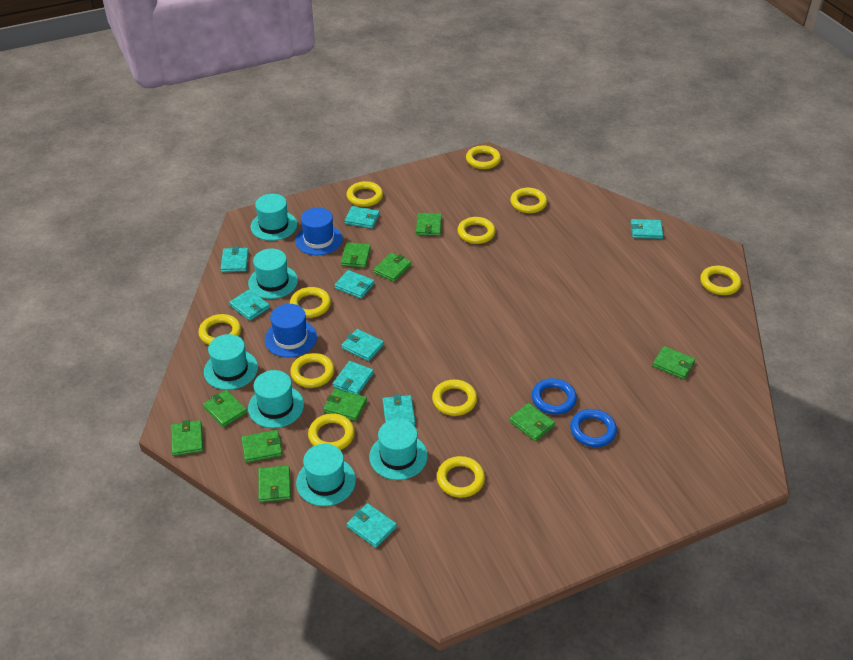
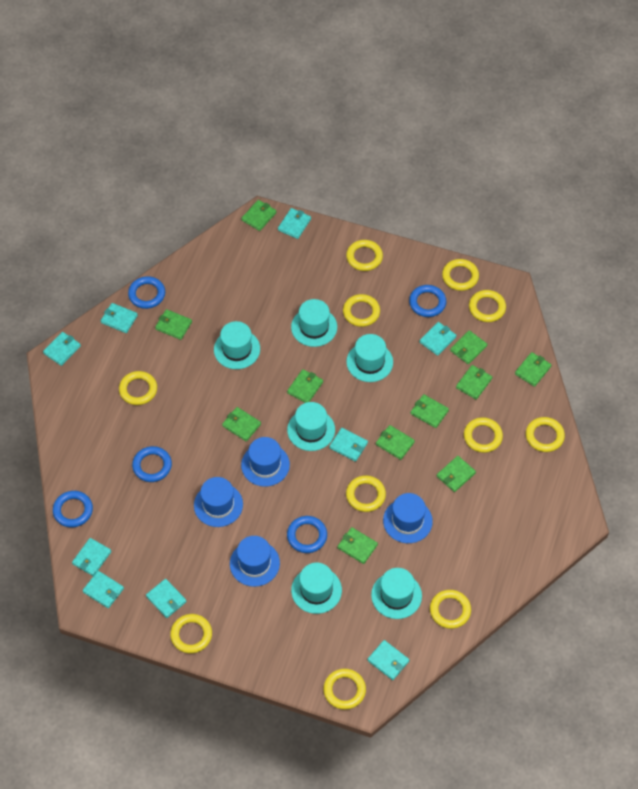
blue hat: [265,304,317,358] [295,207,343,255] = 2 -> [194,477,243,527] [230,536,280,587] [241,437,290,487] [383,493,433,543] = 4
blue ring: [532,378,577,415] [570,409,617,447] = 2 -> [53,491,93,528] [128,276,165,309] [132,446,172,482] [287,516,327,553] [409,285,446,317] = 5
green wallet: [171,420,203,456] [203,390,247,427] [241,430,282,463] [258,465,291,502] [324,388,367,421] [341,242,371,268] [374,253,412,282] [416,213,442,236] [509,403,555,441] [652,346,695,379] = 10 -> [155,309,192,340] [222,407,261,441] [242,200,276,231] [287,369,323,403] [338,527,378,564] [376,425,415,460] [410,394,449,428] [437,456,476,492] [450,330,487,364] [456,365,492,400] [515,352,551,387] = 11

